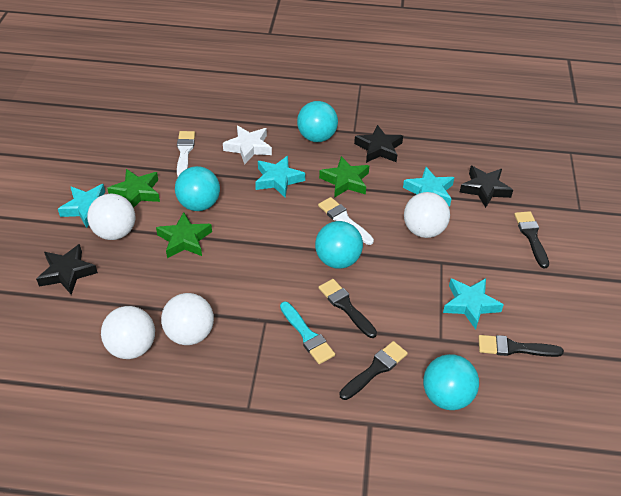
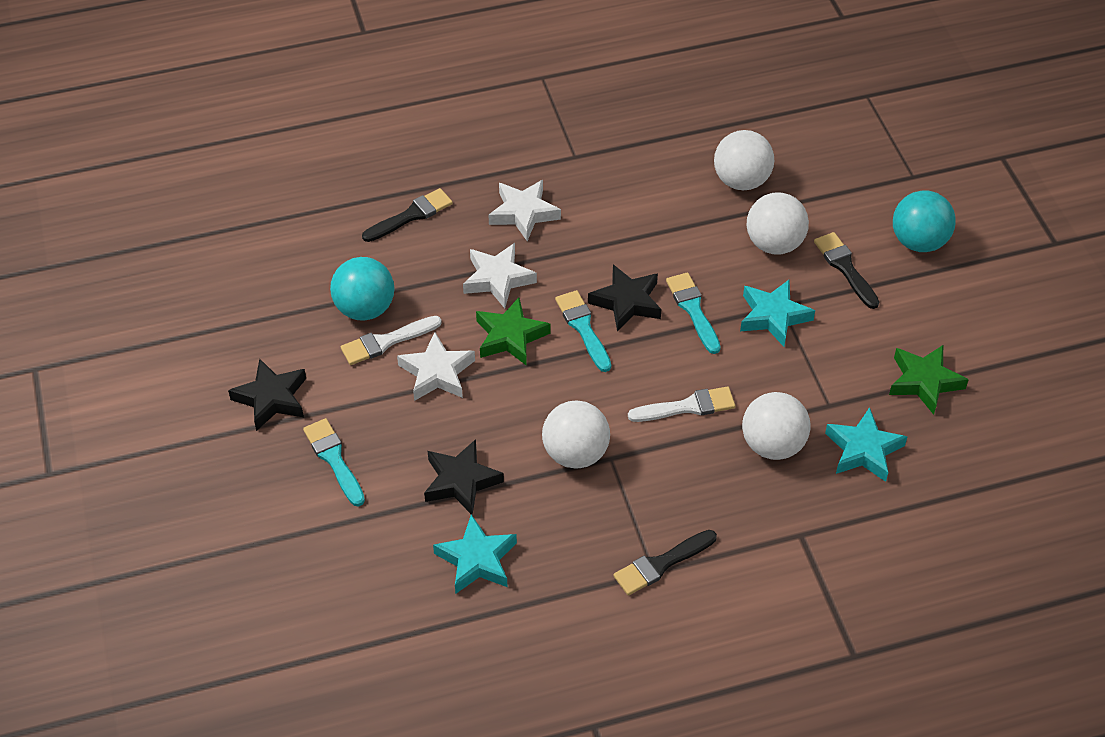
black brush: [319,279,377,338] [340,341,408,400] [478,335,564,357] [514,211,549,268] = 4 -> [362,188,453,242] [613,530,717,596] [814,232,879,309] = 3
green star: [107,169,160,208] [156,212,212,258] [319,156,369,198] = 3 -> [476,297,550,366] [889,345,969,415] = 2
turquoise ball: [175,166,220,211] [297,101,338,142] [315,221,363,269] [423,354,479,410] = 4 -> [330,257,395,320] [893,190,956,252] = 2
turquoise brush: [280,302,335,364] = 1 -> [303,418,365,506] [555,290,611,372] [666,272,721,354] = 3
turquoise star: [58,184,105,228] [255,156,305,197] [403,167,455,206] [443,278,504,329] = 4 -> [433,514,517,594] [740,280,815,347] [825,407,907,482] = 3
white star: [223,126,272,165] = 1 -> [397,332,475,401] [463,243,537,308] [489,180,561,241] = 3

